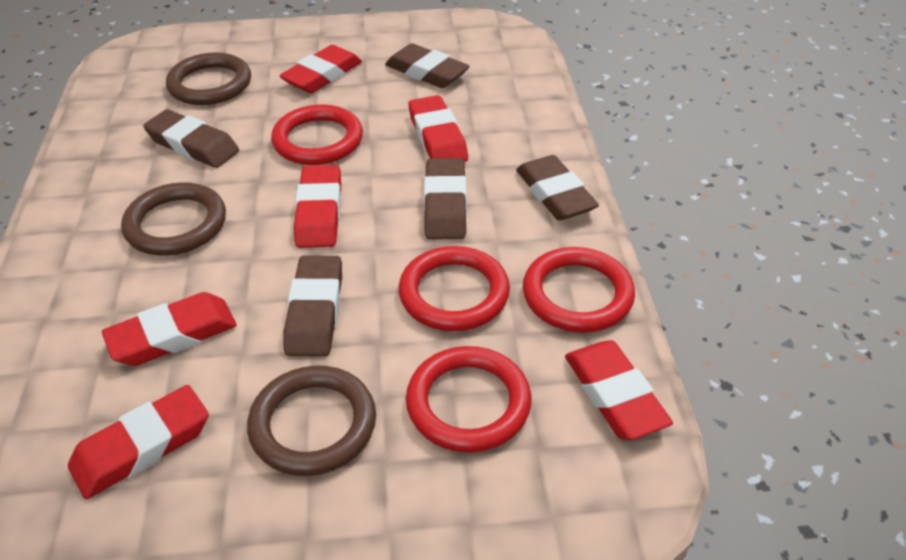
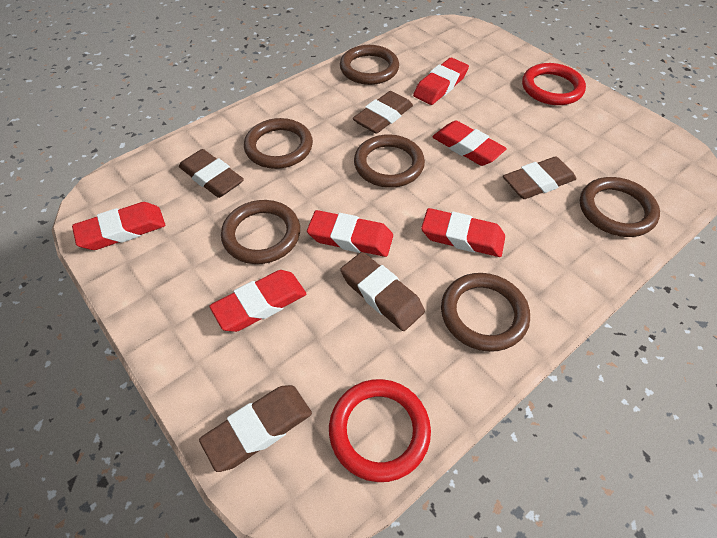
brown ring: [121,182,226,256] [166,52,251,105] [247,366,376,476] = 3 -> [221,200,300,264] [244,118,313,169] [340,45,399,85] [354,134,425,188] [441,273,530,352] [580,177,660,237] = 6
red ring: [271,105,363,165] [398,246,510,331] [406,346,531,453] [523,247,635,333] = 4 -> [329,379,431,482] [522,63,586,105] = 2

